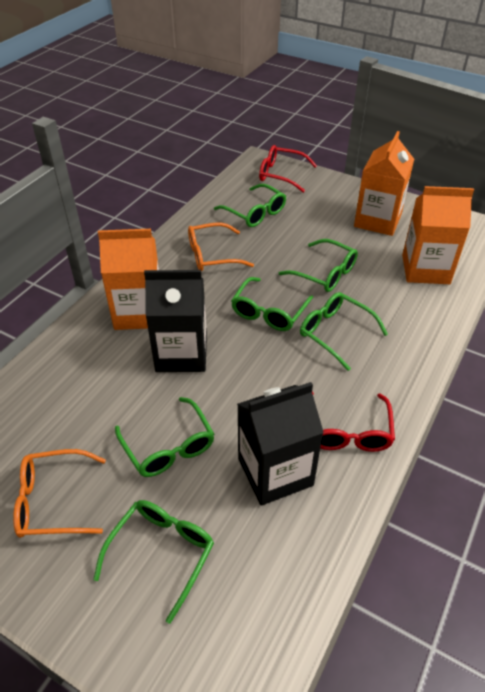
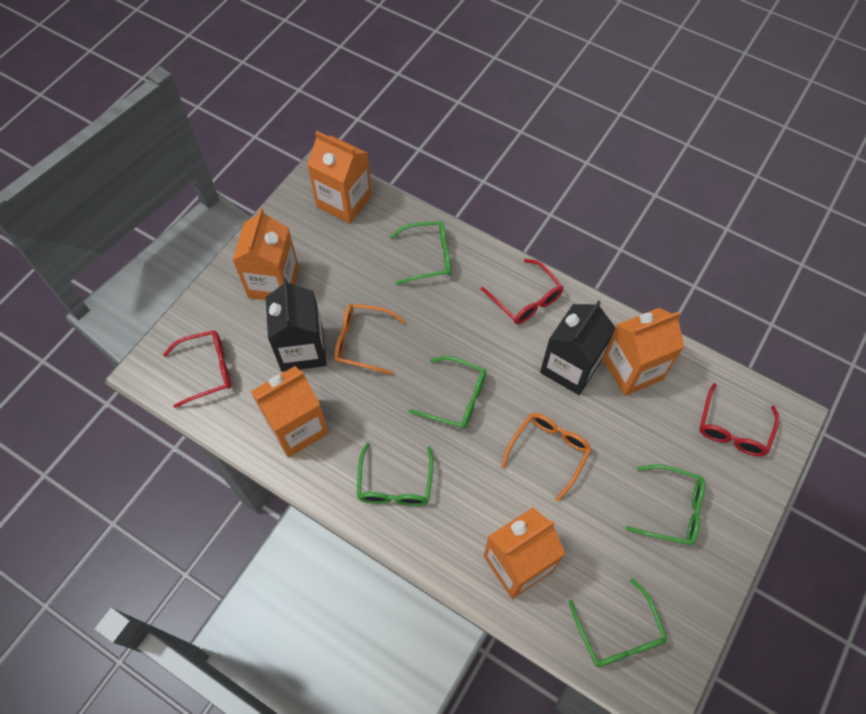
green glasses: [93,500,214,624] [115,397,214,477] [214,184,286,227] [231,277,313,331] [279,239,358,292] [300,292,388,371] = 6 -> [357,443,434,506] [390,221,451,285] [409,356,486,429] [569,578,667,667] [626,464,705,546] = 5
orange carton: [98,229,159,330] [354,131,414,236] [402,186,474,284] = 3 -> [232,208,299,300] [251,366,329,458] [307,131,372,224] [484,508,566,599] [603,308,684,396] = 5
red glasses: [259,145,317,193] [312,391,395,452] = 2 -> [163,330,231,408] [481,259,564,324] [699,383,779,456] = 3

